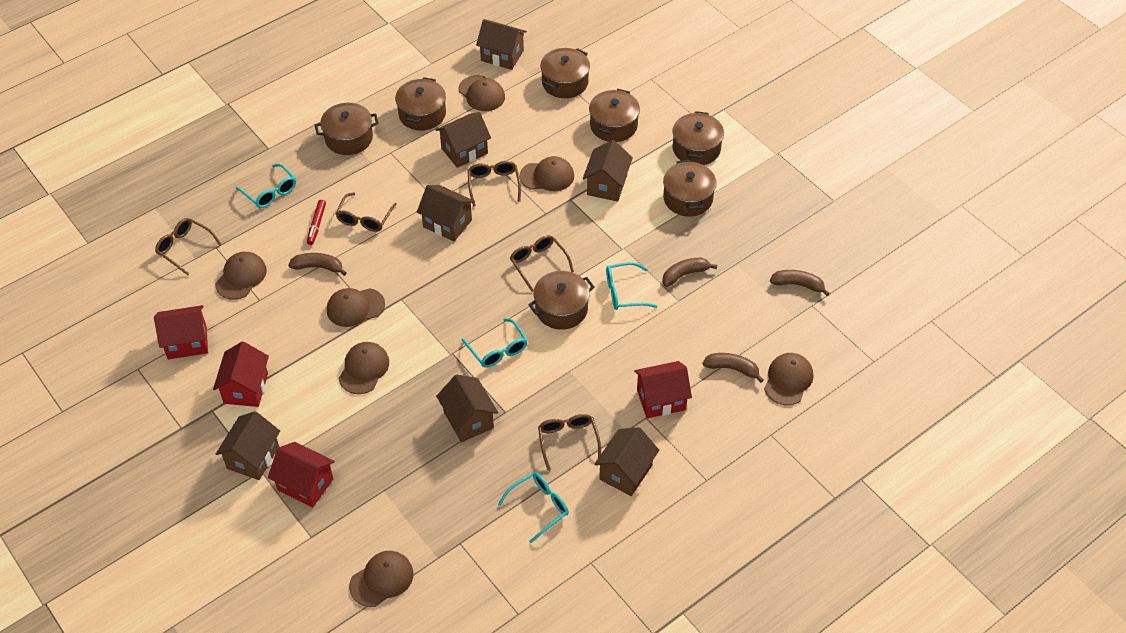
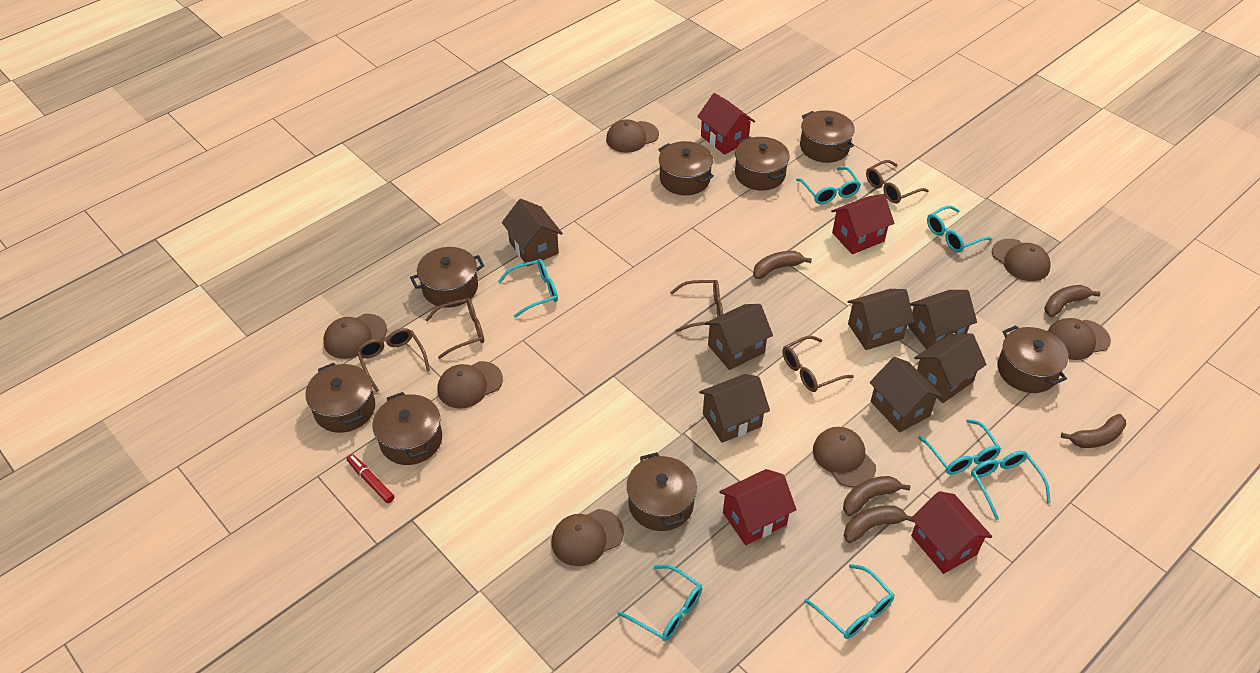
brown banana: [288,253,347,276] [662,258,717,287] [702,353,764,383] [770,270,830,296] = 4 -> [753,251,812,279] [843,476,910,516] [844,505,914,543] [1044,285,1100,317] [1061,414,1126,448] = 5
brown pot: [315,103,379,155] [395,77,446,131] [528,271,594,330] [540,48,590,98] [589,89,640,142] [663,160,716,217] [672,111,724,165] = 7 -> [305,363,375,433] [373,392,442,465] [410,247,484,308] [627,452,697,531] [658,141,714,195] [735,137,790,190] [800,110,855,163] [998,325,1068,393] = 8
turquoise glasses: [236,164,296,208] [462,318,528,368] [498,472,569,543] [606,262,658,310] = 4 -> [498,259,558,318] [617,565,702,641] [796,167,861,204] [804,564,894,639] [918,419,1001,475] [927,206,992,252] [971,451,1051,520] = 7

